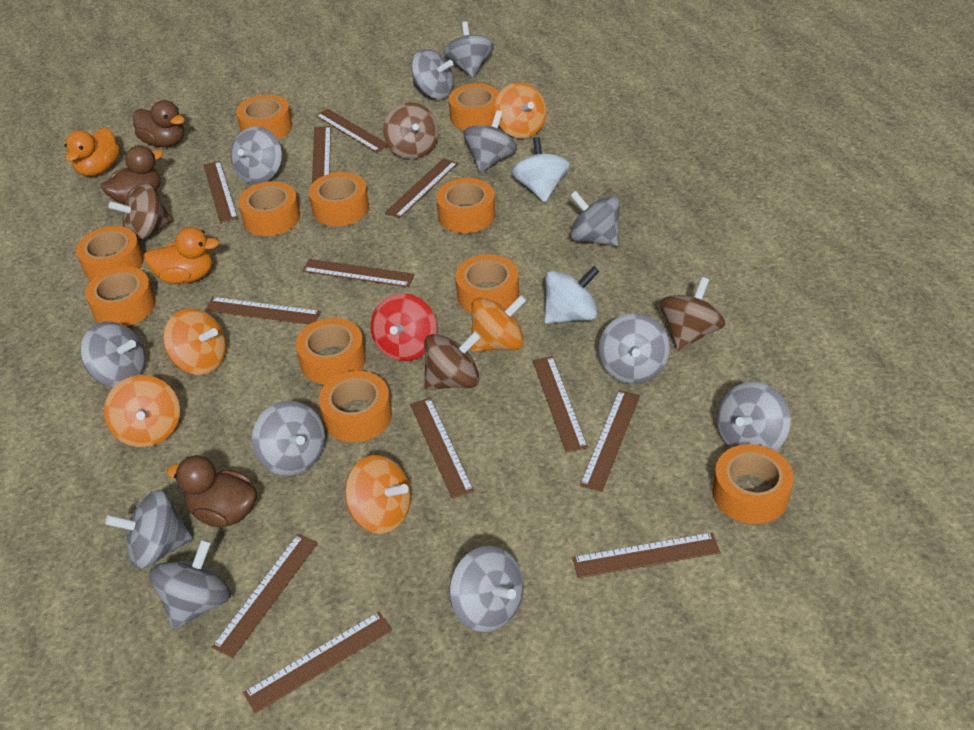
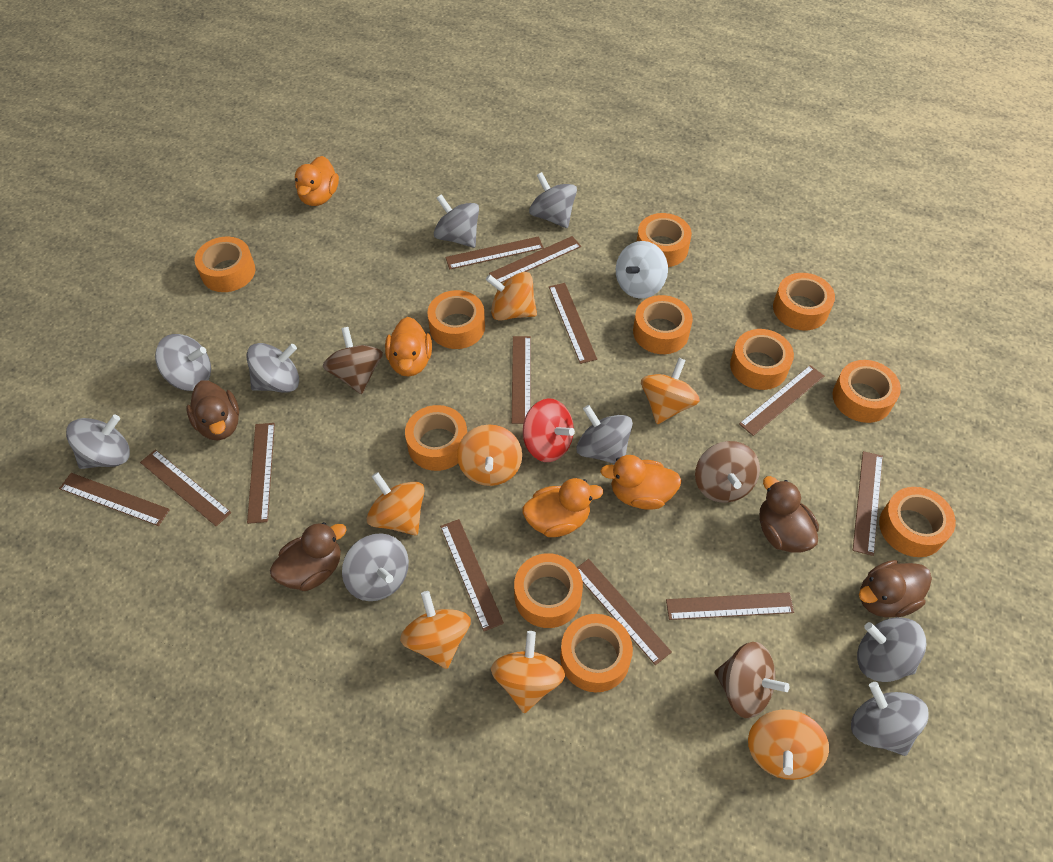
brown duck: [101,145,163,204] [133,100,185,147] [166,455,257,527] = 3 -> [186,381,239,441] [270,522,347,591] [760,476,819,553] [859,560,932,617] = 4
brown spinning top: [108,184,173,242] [383,102,439,159] [424,331,481,390] [660,277,725,351] = 4 -> [323,327,383,394] [695,441,760,503] [715,642,790,718] = 3
grey spinning top: [80,322,146,387] [105,490,193,569] [149,539,231,630] [230,126,282,184] [252,401,325,476] [411,49,454,99] [443,21,494,78] [449,546,524,632] [463,110,517,172] [570,191,620,247] [599,313,670,384] [717,382,791,451] = 12 -> [66,415,130,469] [155,334,211,391] [247,343,299,393] [342,533,409,601] [434,194,479,248] [529,172,577,228] [576,405,633,464] [851,682,929,756] [857,617,926,682] = 9
orange duck: [65,127,120,176] [144,227,219,284] = 2 -> [295,156,339,206] [385,317,432,377] [522,478,603,537] [600,455,682,510] = 4
orange spinning top: [104,375,180,447] [163,309,226,375] [345,455,411,534] [470,295,527,352] [495,82,546,138] = 5 -> [367,472,424,535] [400,591,471,669] [457,425,522,486] [486,272,537,321] [491,631,565,713] [641,358,700,424] [748,709,829,780] = 7
white spinning top: [511,137,570,202] [544,266,599,324] = 2 -> [616,241,668,299] = 1

